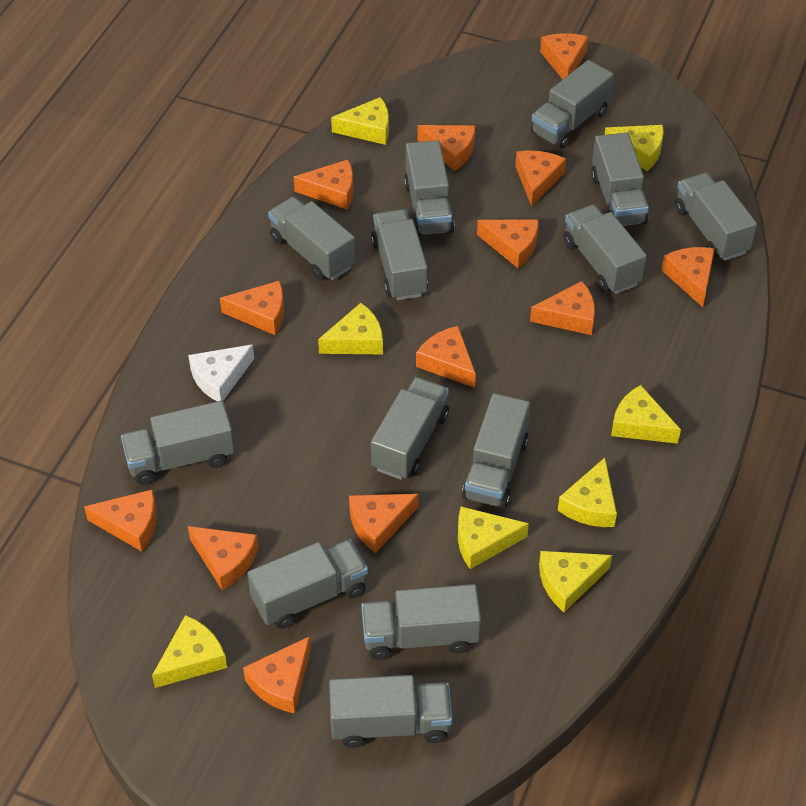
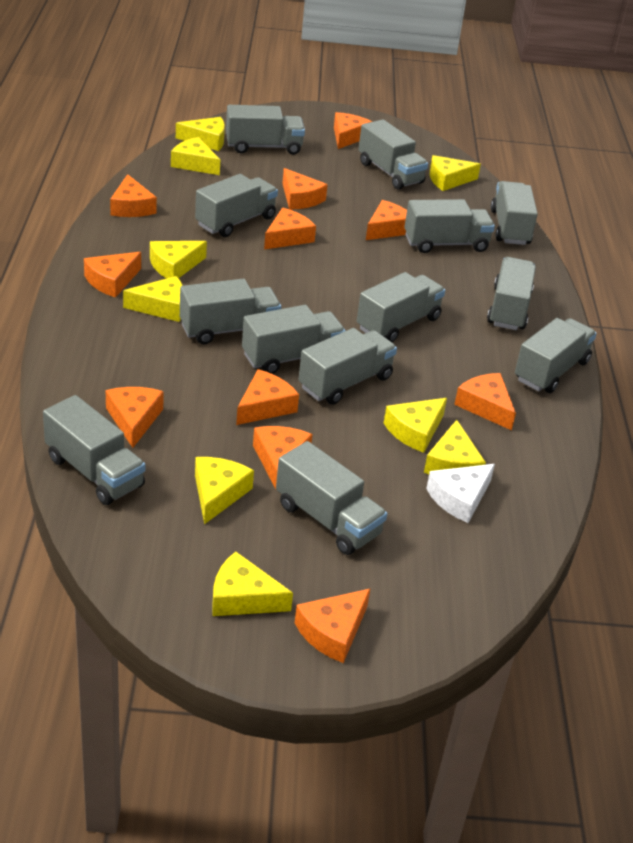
orange cheese: [84,489,157,551] [188,526,259,591] [220,281,284,335] [243,636,311,713] [294,160,353,209] [349,494,419,553] [416,326,476,388] [417,125,475,171] [477,219,539,268] [515,151,566,207] [530,281,595,335] [540,33,588,79] [661,247,715,307] = 13 -> [84,252,141,298] [106,387,164,448] [110,174,157,217] [236,369,299,425] [253,426,313,489] [264,208,316,250] [282,168,328,210] [295,588,371,663] [334,112,372,149] [366,200,407,240] [454,373,516,430] = 11
yellow cheese: [152,615,227,688] [318,303,383,354] [331,97,389,145] [458,506,529,569] [539,551,612,612] [558,458,617,527] [605,125,664,171] [611,385,681,444] = 8 -> [123,276,183,322] [150,241,207,279] [171,137,220,175] [176,117,225,151] [195,457,254,524] [212,552,293,616] [384,398,447,453] [424,420,486,474] [430,155,481,191] = 9

